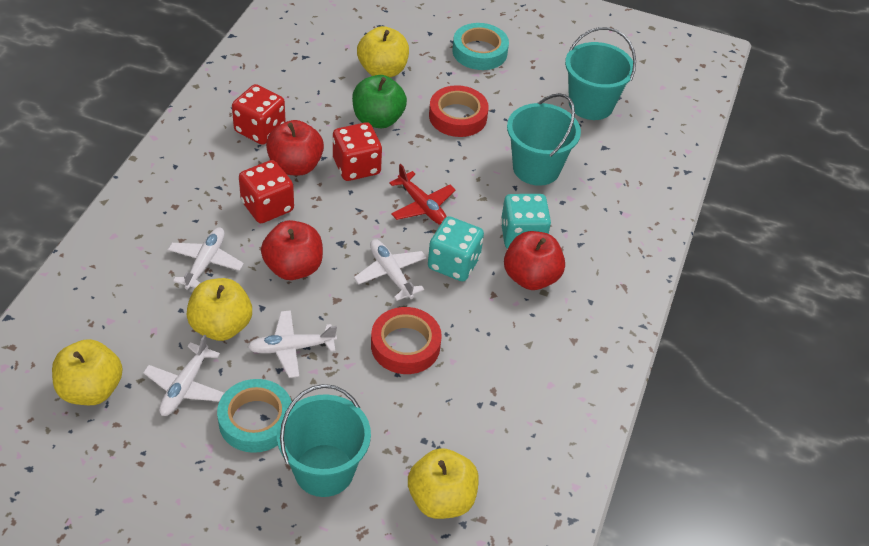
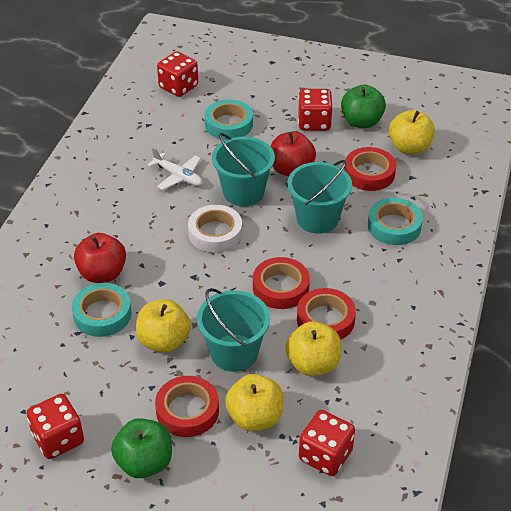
green apple: [352,75,407,128] = 1 -> [111,418,172,478] [341,85,386,128] = 2
red apple: [261,220,323,280] [266,120,324,175] [504,231,565,290] = 3 -> [74,233,126,283] [271,131,316,176] = 2
red dice: [232,84,286,145] [239,160,294,223] [333,122,382,181] = 3 -> [26,394,84,459] [157,51,198,97] [298,89,333,131] [299,410,355,476] = 4
red plane: [389,164,455,225] = 1 -> none = 0
red tape: [371,307,442,374] [429,85,489,137] = 2 -> [155,376,219,437] [253,257,310,309] [297,288,356,340] [344,147,396,191] = 4
turquoise dice: [428,216,484,281] [501,194,551,249] = 2 -> none = 0
turquoise tape: [217,379,292,453] [452,23,509,70] = 2 -> [72,283,132,337] [205,99,253,140] [368,198,423,245] = 3
white plane: [143,335,224,416] [168,228,244,290] [248,310,337,378] [354,239,427,301] = 4 -> [147,148,203,190] = 1
white tape: none = 0 -> [188,205,242,253] = 1

